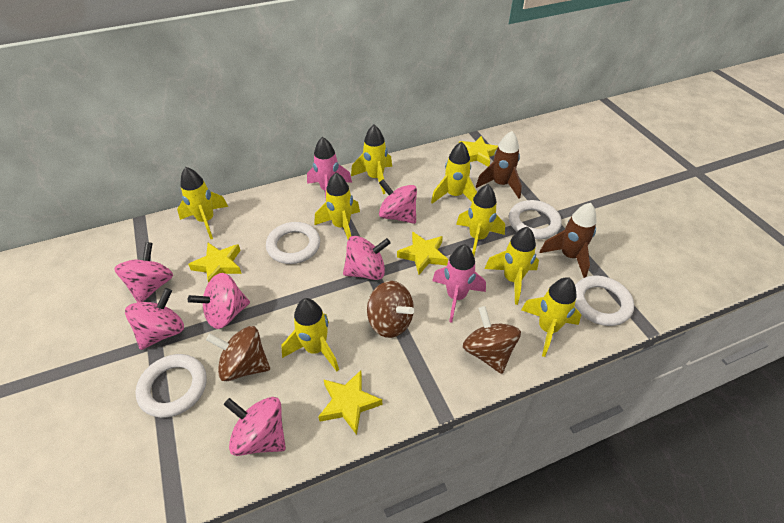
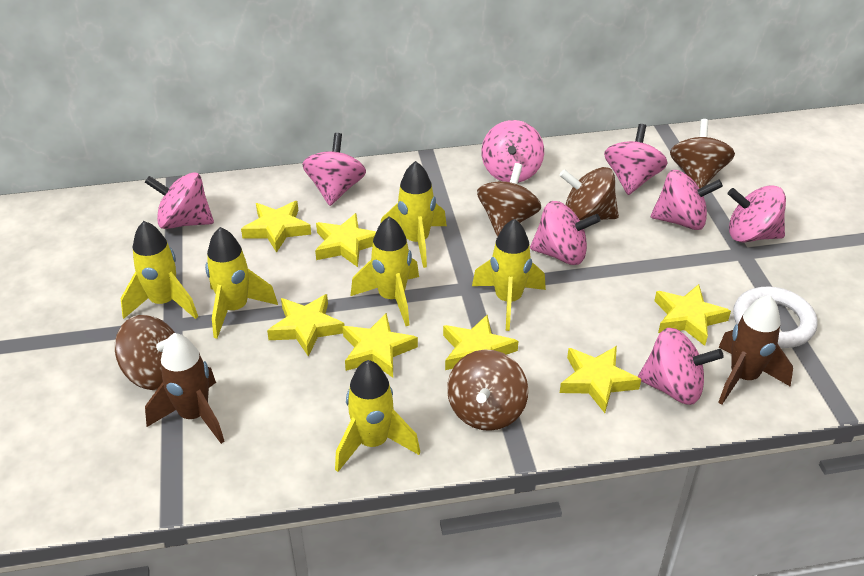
brown spinning top: [206,326,270,381] [367,281,414,338] [463,306,521,374] = 3 -> [115,315,175,390] [447,350,528,431] [477,163,541,237] [559,167,619,221] [670,119,735,188] = 5
pink rocket: [307,137,352,197] [432,244,486,323] = 2 -> none = 0
pink spinning top: [114,242,173,303] [125,288,184,350] [188,273,250,329] [224,397,286,456] [343,236,391,280] [379,180,417,224] = 6 -> [145,172,214,229] [302,133,366,206] [481,120,544,183] [530,201,601,265] [604,124,668,195] [638,328,724,405] [651,170,723,230] [728,185,786,242] = 8
white ring: [135,354,207,418] [266,222,320,264] [509,200,562,239] [575,276,634,326] = 4 -> [733,286,818,348] = 1
yellow rocket: [177,167,228,239] [281,298,339,371] [315,173,360,239] [351,125,392,194] [431,142,477,204] [456,184,505,256] [484,227,539,305] [521,277,581,357] = 8 -> [121,221,198,319] [205,227,278,339] [335,360,420,472] [351,217,419,326] [380,161,447,268] [472,219,546,331] = 6
yellow star: [188,243,242,283] [318,370,382,435] [397,231,448,275] [459,136,498,166] = 4 -> [241,201,311,253] [267,294,345,356] [315,213,376,267] [342,313,418,378] [443,315,518,370] [560,346,641,413] [654,284,731,346] = 7

